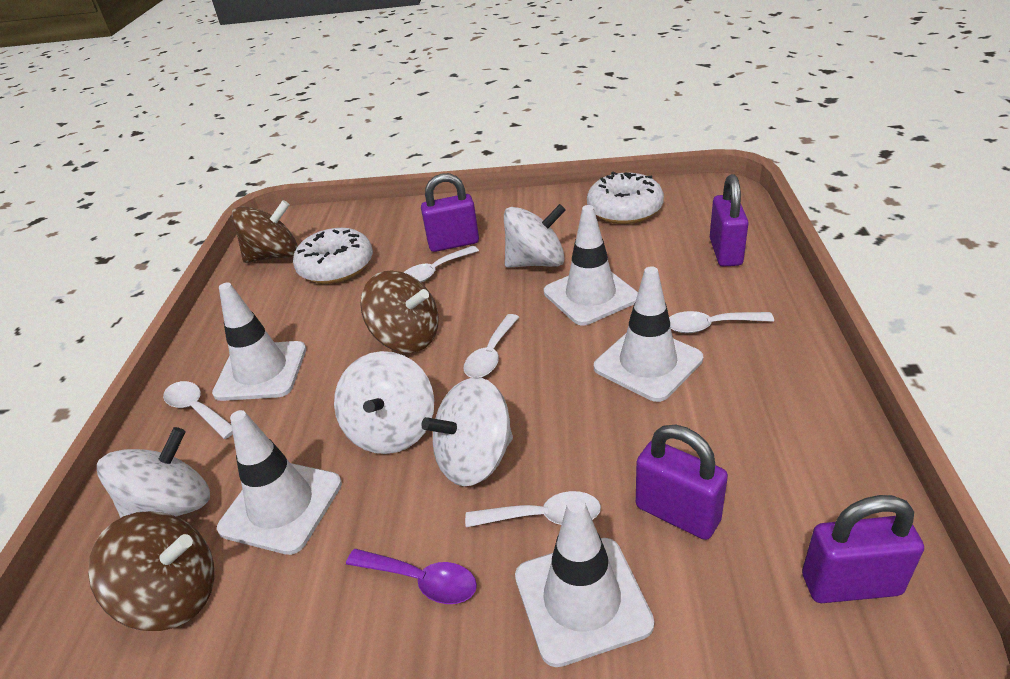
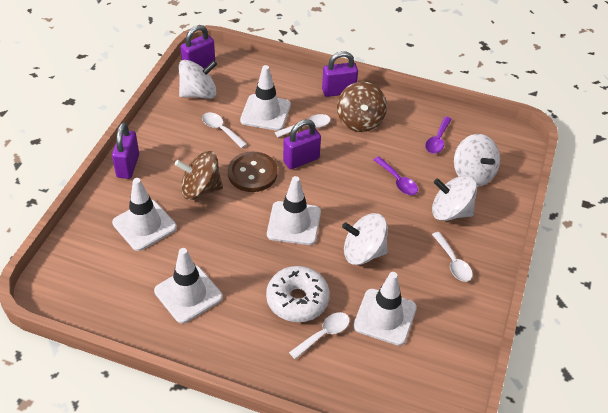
brown button: none = 0 -> [228,151,278,192] = 1
brown spinning top: [88,511,214,631] [232,200,298,263] [360,270,439,353] = 3 -> [175,151,223,200] [337,82,387,132] = 2
purple spoon: [346,549,477,604] = 1 -> [374,157,418,195] [425,117,452,154] = 2
white donut: [293,228,373,284] [587,172,664,224] = 2 -> [266,266,330,322] = 1
white spoon: [163,381,233,439] [404,246,479,282] [463,314,519,378] [465,491,601,527] [669,311,774,333] = 5 -> [202,112,247,148] [275,114,331,138] [289,312,350,359] [432,232,473,282] = 4

